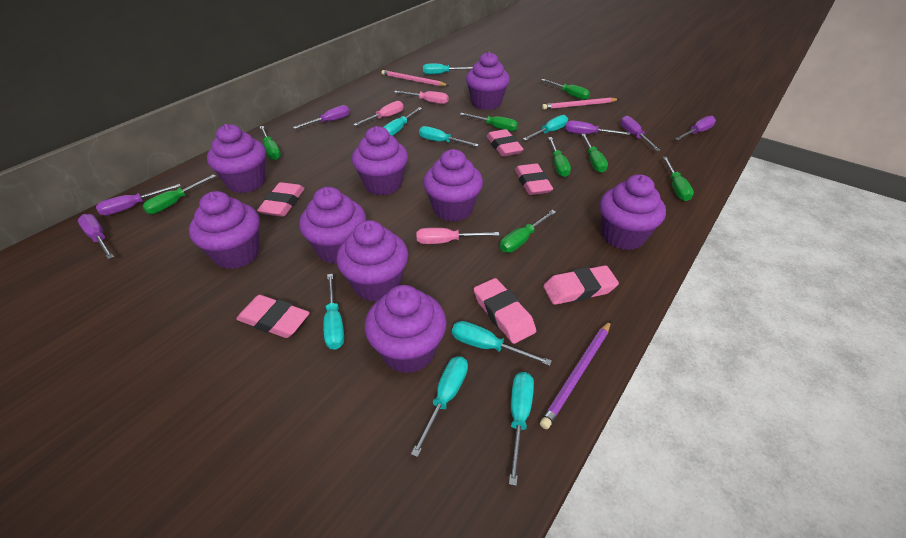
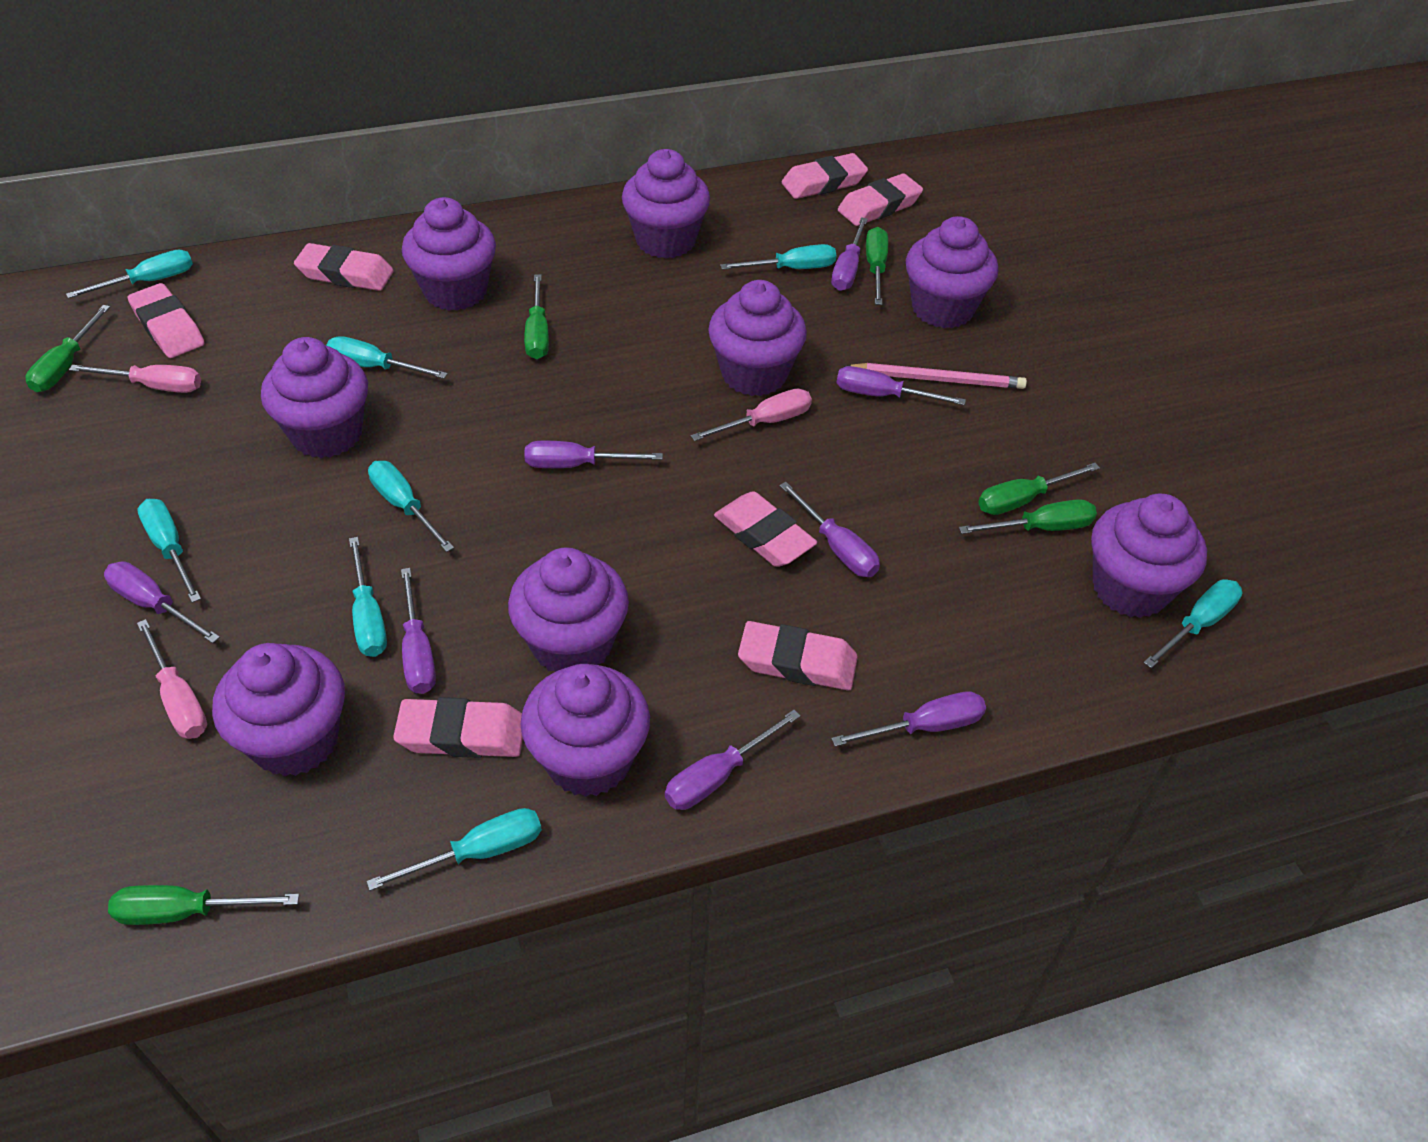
green screwdriver: [142,174,216,214] [260,126,281,160] [460,113,518,131] [500,210,556,253] [542,79,590,100] [548,137,571,177] [581,134,608,173] [663,157,694,201] = 8 -> [25,305,110,392] [108,885,299,925] [524,274,549,359] [866,227,888,305] [959,499,1097,534] [978,463,1100,515] = 6
pink eraser: [236,295,310,338] [257,182,305,217] [474,278,536,344] [486,129,524,157] [515,163,553,195] [543,265,619,305] = 6 -> [127,283,205,358] [294,243,394,291] [393,697,523,758] [714,491,817,567] [738,621,858,690] [782,153,868,199] [838,173,923,226] = 7
pink pencil: [381,70,449,86] [542,98,619,109] = 2 -> [844,363,1027,389] = 1
purple pencil: [540,321,611,429] = 1 -> none = 0
purple screwdriver: [78,214,114,259] [96,184,181,215] [293,105,350,129] [565,121,630,135] [620,116,660,151] [675,116,716,140] = 6 -> [104,561,220,643] [401,568,436,694] [524,441,663,468] [665,710,800,810] [779,482,880,577] [831,217,868,291] [831,691,986,747] [836,366,966,405] = 8

